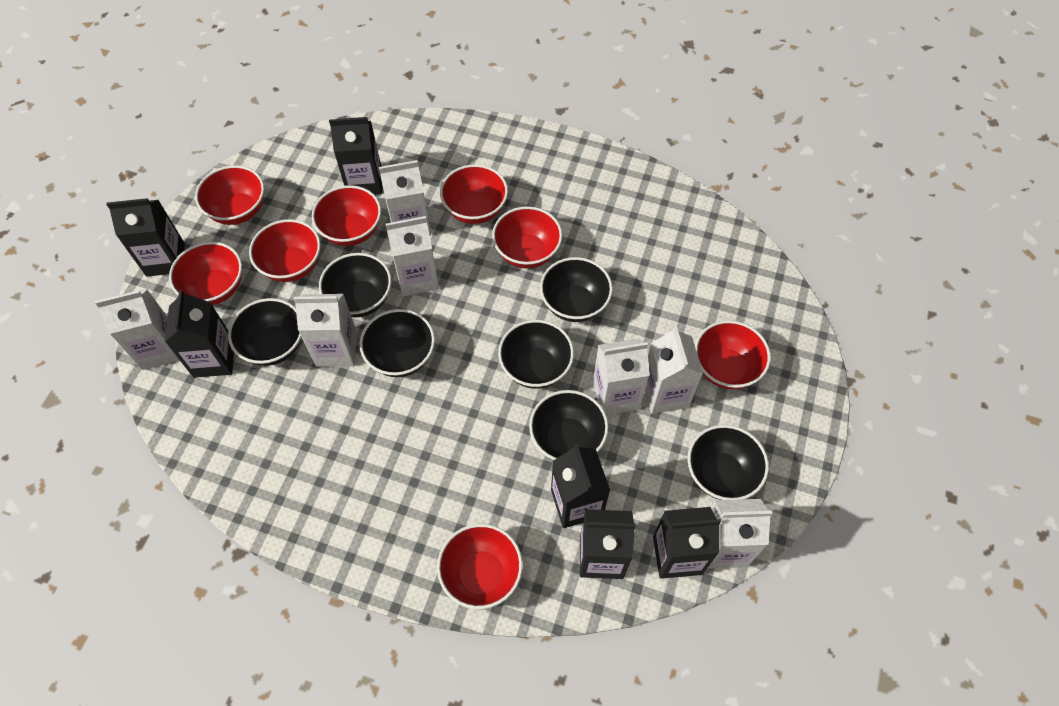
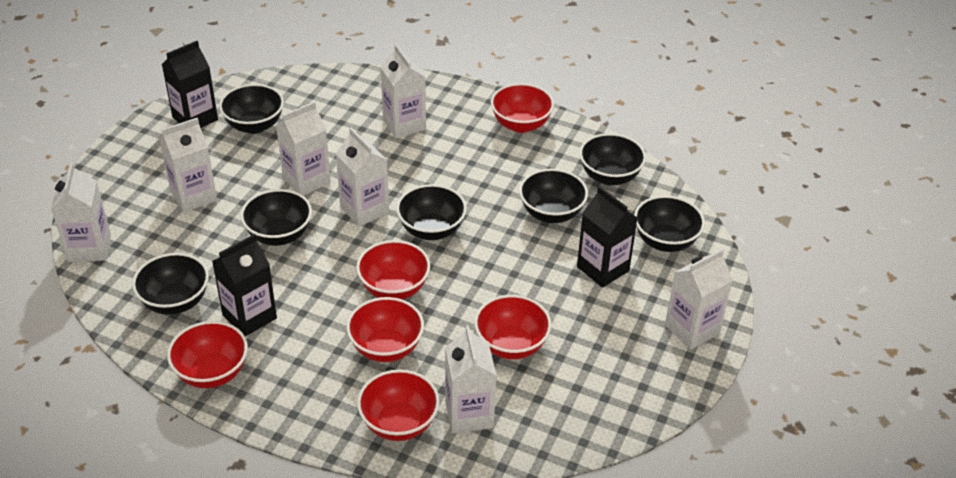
black carton: [106,198,185,277] [165,290,234,378] [329,117,382,195] [551,444,610,528] [580,509,636,579] [653,507,721,579] = 6 -> [162,41,218,128] [212,234,277,336] [577,186,637,288] = 3
red bowl: [169,242,242,305] [195,165,264,225] [249,219,321,282] [312,185,381,246] [437,524,523,609] [440,164,508,224] [492,206,562,268] [695,320,771,389] = 8 -> [167,321,248,388] [347,297,424,362] [356,240,430,299] [357,369,440,441] [474,295,551,359] [491,83,554,133] = 6

